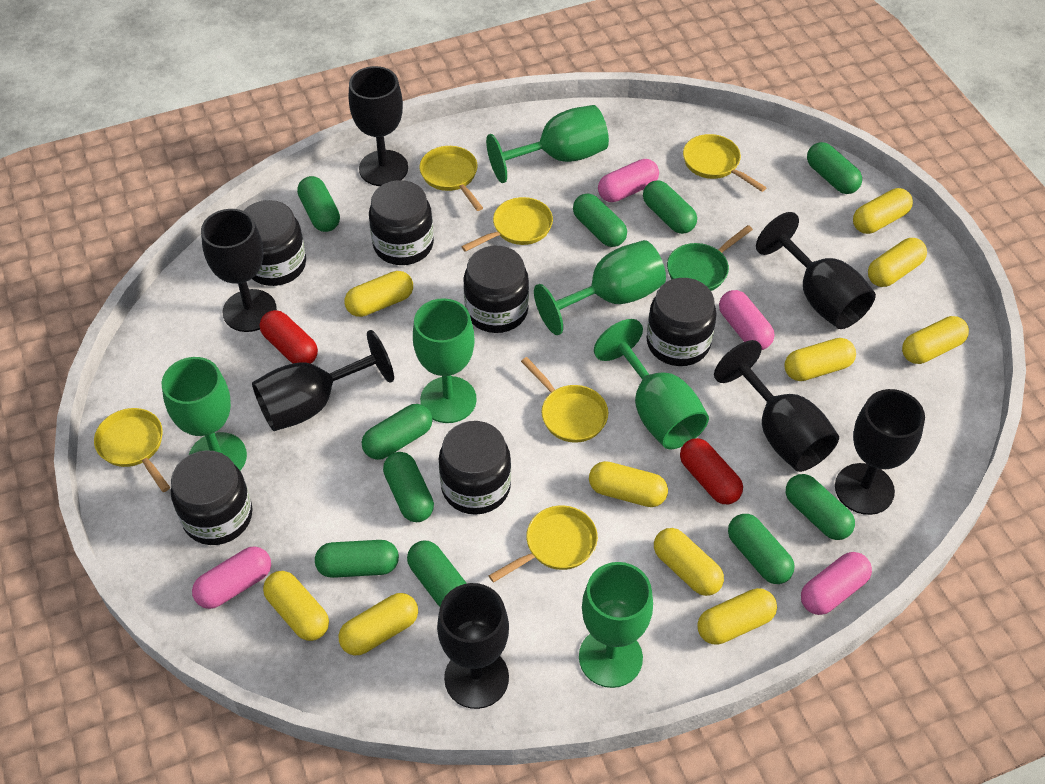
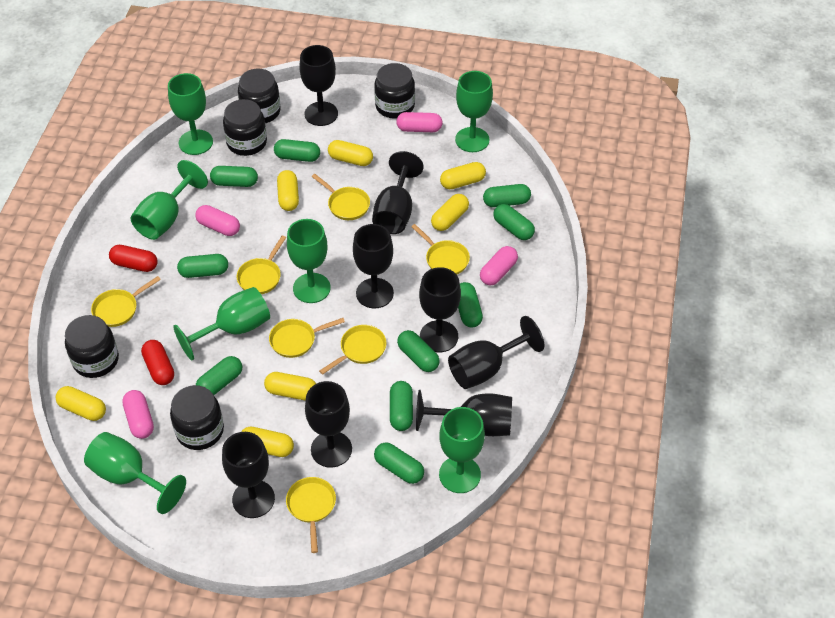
black goblet: [201,209,277,332] [252,330,394,431] [349,66,408,186] [437,583,509,709] [714,340,839,472] [756,212,876,329] [835,389,925,515] = 7 -> [222,432,275,518] [299,45,338,126] [305,381,352,468] [353,224,394,308] [372,151,424,234] [416,390,512,436] [419,267,461,352] [448,316,544,389] = 8
black jar: [171,450,252,545] [243,200,306,286] [369,180,434,265] [439,421,511,515] [463,246,529,333] [647,278,716,366] = 6 -> [65,315,119,378] [170,385,224,450] [223,99,267,156] [238,69,281,123] [374,63,415,119] = 5
green goblet: [162,357,247,470] [413,298,477,423] [486,105,609,183] [534,240,666,335] [579,562,653,688] [594,319,709,450] = 6 -> [84,432,186,514] [131,160,208,240] [168,73,213,155] [173,287,270,360] [287,219,331,303] [439,407,485,493] [455,71,493,152] = 7
green pan: [667,225,753,291] = 1 -> none = 0
yellow capsule: [263,571,329,641] [338,593,418,656] [344,271,413,317] [589,461,668,507] [654,528,724,596] [697,588,777,645] [785,338,856,381] [853,188,913,234] [868,238,927,287] [902,316,969,364] = 10 -> [55,386,106,421] [241,427,294,457] [264,372,316,400] [277,170,299,211] [328,140,373,166] [431,194,469,231] [440,162,486,189] = 7
yellow pan: [94,408,170,492] [420,146,483,211] [461,197,553,252] [489,506,598,583] [521,357,608,443] [683,134,767,192] = 6 -> [91,276,161,327] [236,236,286,294] [269,318,345,358] [286,477,336,553] [312,174,370,220] [319,325,386,375] [411,224,470,275] = 7

